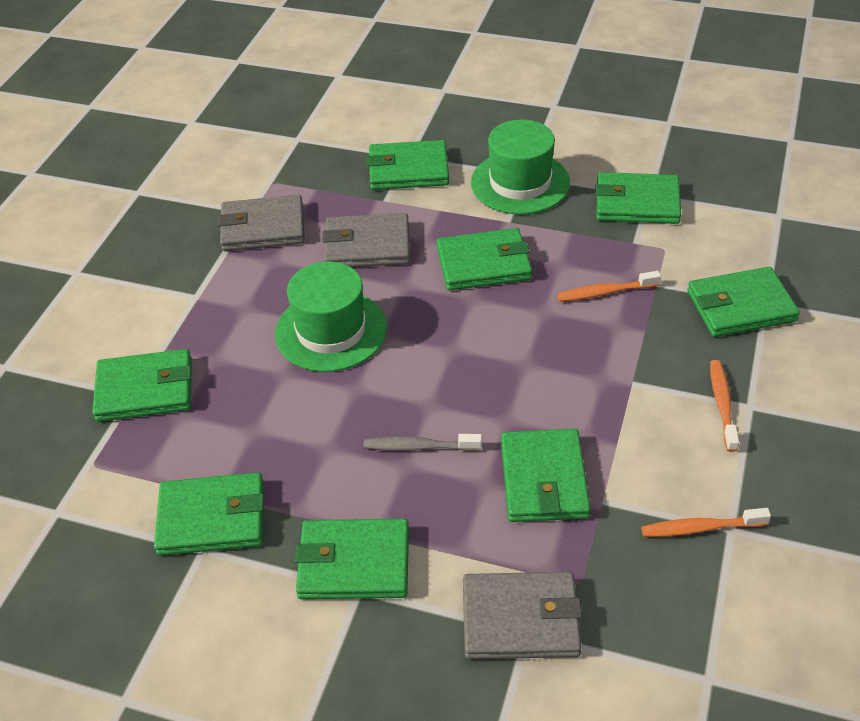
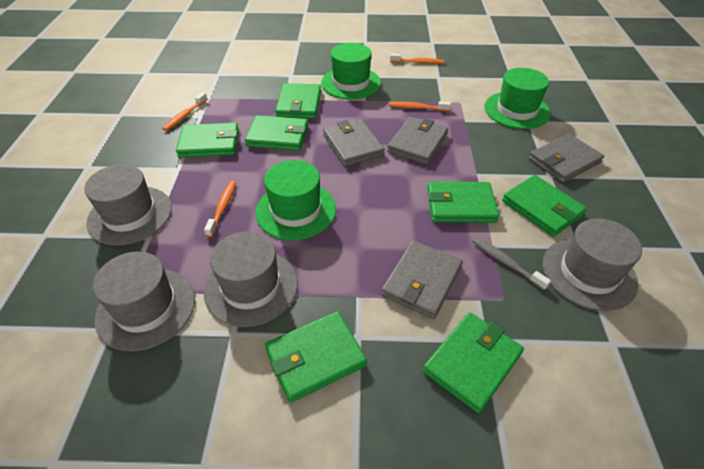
green hat: [275,262,387,372] [471,119,570,215] = 2 -> [255,160,336,240] [321,43,381,99] [485,68,551,129] = 3
green wallet: [92,349,192,422] [154,472,264,556] [295,519,409,599] [367,140,449,190] [437,228,532,291] [501,429,591,522] [595,172,681,224] [687,267,800,337] = 8 -> [176,123,239,157] [245,115,308,151] [265,311,367,403] [275,83,321,119] [423,312,524,413] [427,182,499,223] [502,175,587,237] = 7
grey hat: none = 0 -> [84,164,172,246] [93,251,195,352] [204,231,298,327] [543,218,642,311] = 4
grey wallet: [218,195,305,251] [322,213,410,267] [463,572,582,659] = 3 -> [323,119,385,166] [381,241,463,319] [387,117,448,164] [529,134,604,183] = 4
orange toothbrush: [557,271,661,302] [641,508,771,537] [710,360,739,452] = 3 -> [162,92,208,131] [204,181,236,237] [389,101,451,111] [390,54,444,64] = 4

